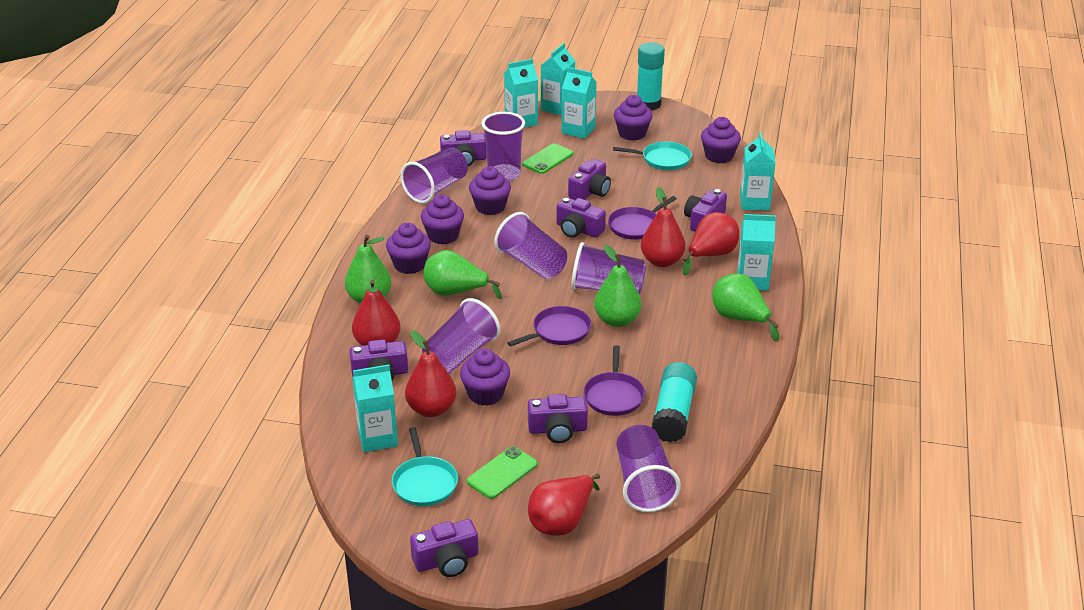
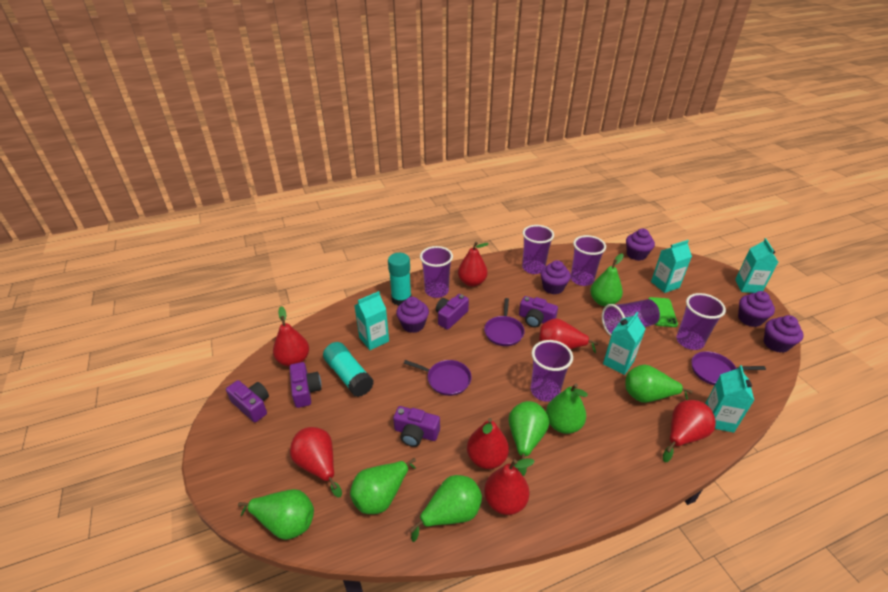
green pear: [345,235,391,304] [423,250,502,299] [594,245,641,327] [712,273,779,342] = 4 -> [238,489,314,540] [350,458,416,514] [410,475,482,542] [509,401,549,476] [546,384,588,434] [590,253,624,306] [625,365,693,403] = 7
green phone: [467,446,538,499] [522,143,573,174] = 2 -> [648,297,678,327] = 1
purple camera: [349,339,408,381] [410,519,479,577] [440,130,487,166] [528,394,588,443] [557,197,606,238] [568,159,611,200] [684,189,727,231] = 7 -> [226,380,269,422] [289,362,321,408] [393,406,440,447] [436,294,469,330] [519,296,558,328] = 5
purple cupcake: [386,223,431,274] [421,194,464,244] [460,349,510,406] [469,166,511,215] [614,95,653,141] [701,117,741,163] = 6 -> [396,297,429,333] [540,260,571,294] [626,229,655,261] [738,291,775,327] [764,315,803,353] = 5
red pear: [352,280,401,346] [405,331,456,417] [528,473,600,536] [641,187,685,267] [683,212,740,276] = 5 -> [273,306,309,367] [290,427,342,498] [458,242,489,287] [467,418,509,469] [484,458,535,515] [539,318,598,353] [663,400,716,462] = 7
turquoise carton: [352,364,398,452] [504,59,538,128] [541,43,575,116] [562,67,597,139] [737,214,776,291] [740,132,775,211] = 6 -> [354,291,389,350] [603,312,645,375] [651,240,692,293] [705,365,754,433] [735,238,778,293] = 5
turquoise pan: [392,427,458,506] [613,141,692,170] = 2 -> none = 0

